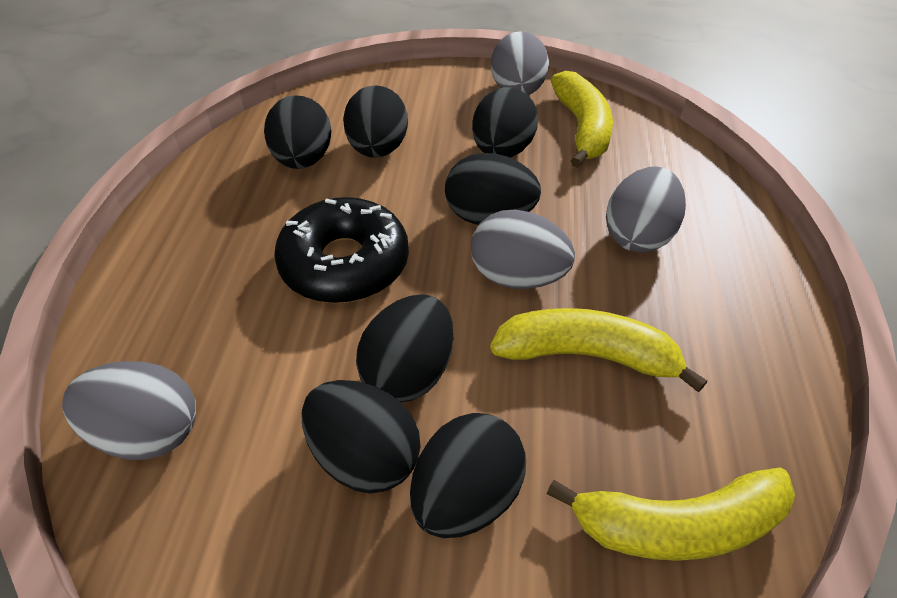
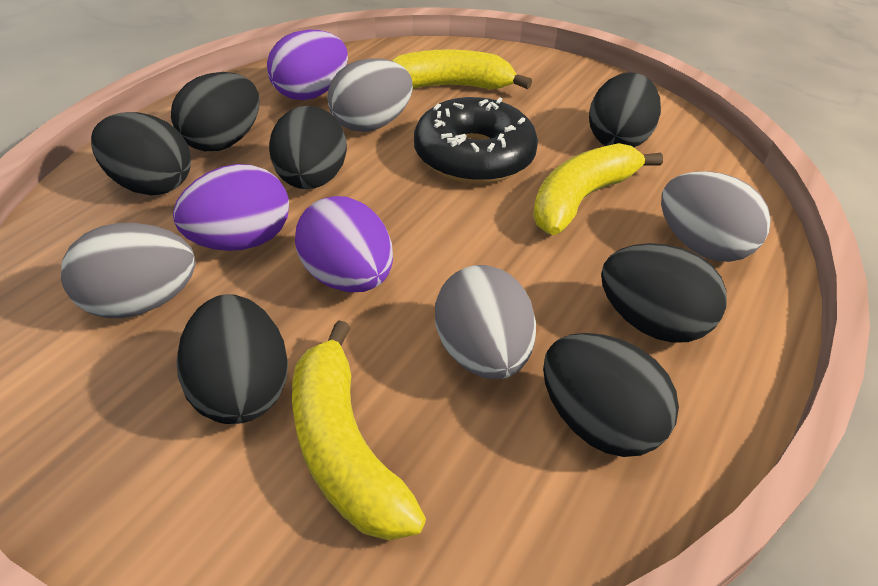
purple egg: none = 0 -> [173,164,289,251] [267,30,348,100] [295,196,393,292] = 3

